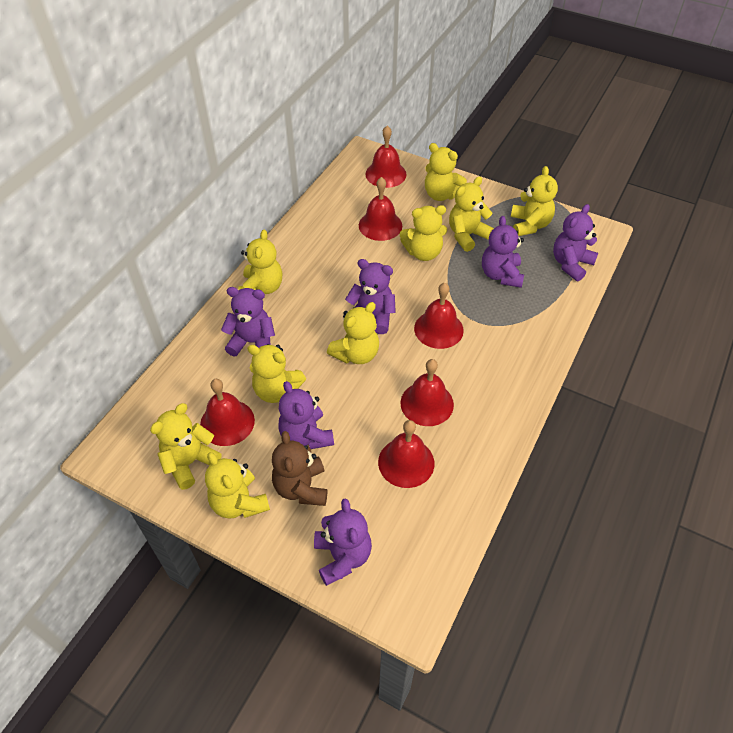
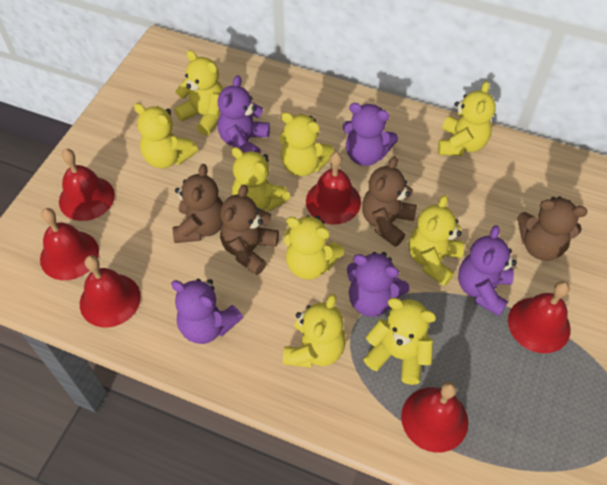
brown teddy bear: [272,431,327,506] = 1 -> [173,164,223,243] [220,185,279,275] [362,157,417,247] [517,196,587,261] = 4
purple teddy bear: [221,287,275,356] [278,381,334,449] [314,498,372,586] [345,259,396,334] [482,216,524,288] [553,204,598,281] = 6 -> [171,279,243,344] [218,75,270,153] [343,103,398,166] [347,252,410,317] [458,225,517,316] = 5

